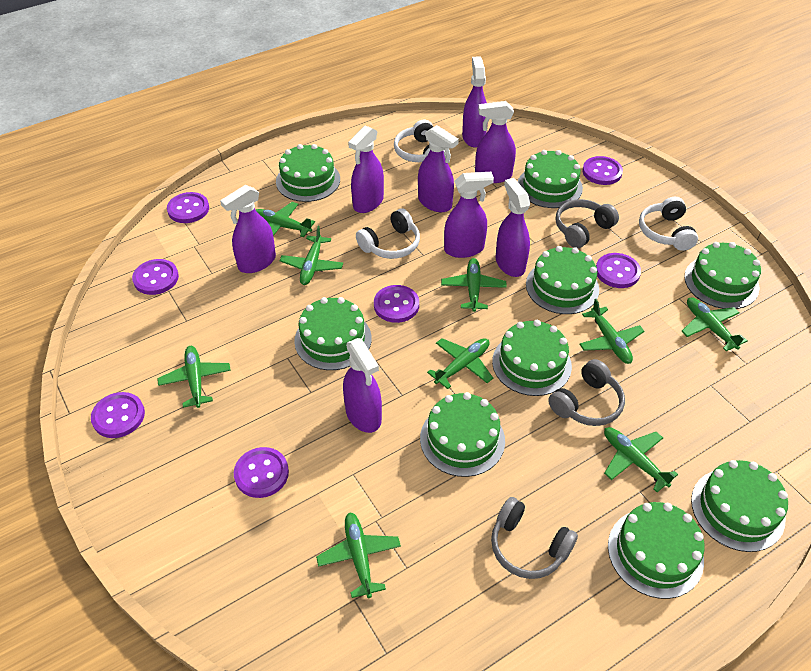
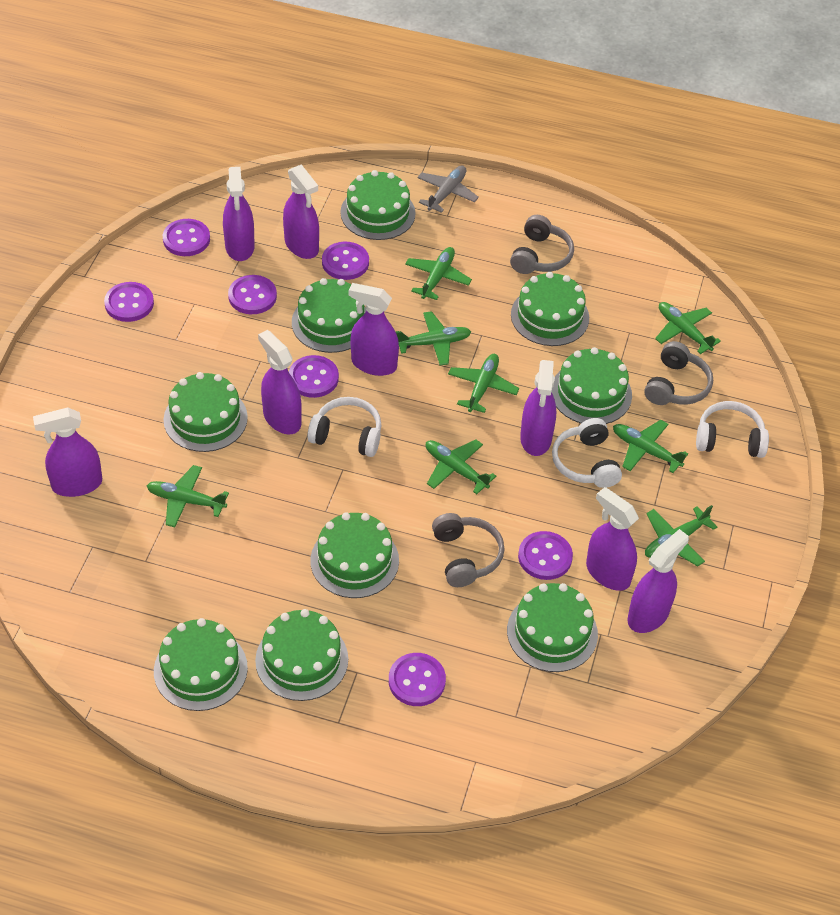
green plane: [157,346,231,408] [256,202,315,237] [280,226,343,285] [316,512,401,598] [427,338,493,389] [441,258,507,312] [579,299,644,364] [604,427,678,492] [681,297,748,351] = 9 -> [146,465,229,527] [396,311,471,366] [405,247,472,300] [426,440,496,494] [448,354,519,413] [613,420,688,473] [645,505,717,567] [655,302,721,354] = 8
grey plane: none = 0 -> [417,165,479,213] = 1

